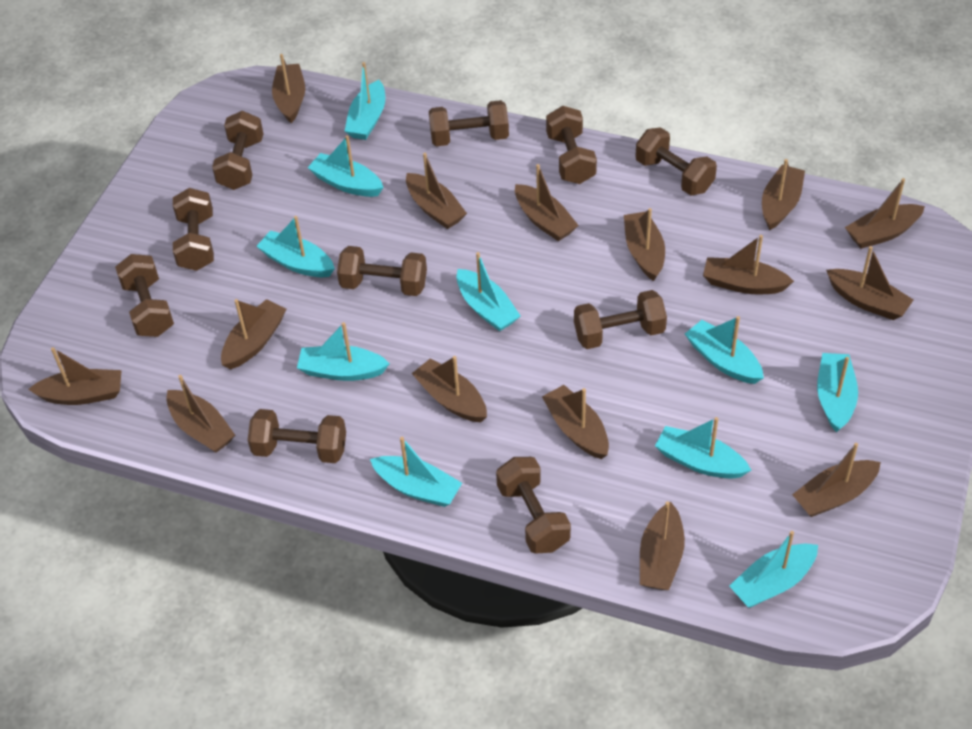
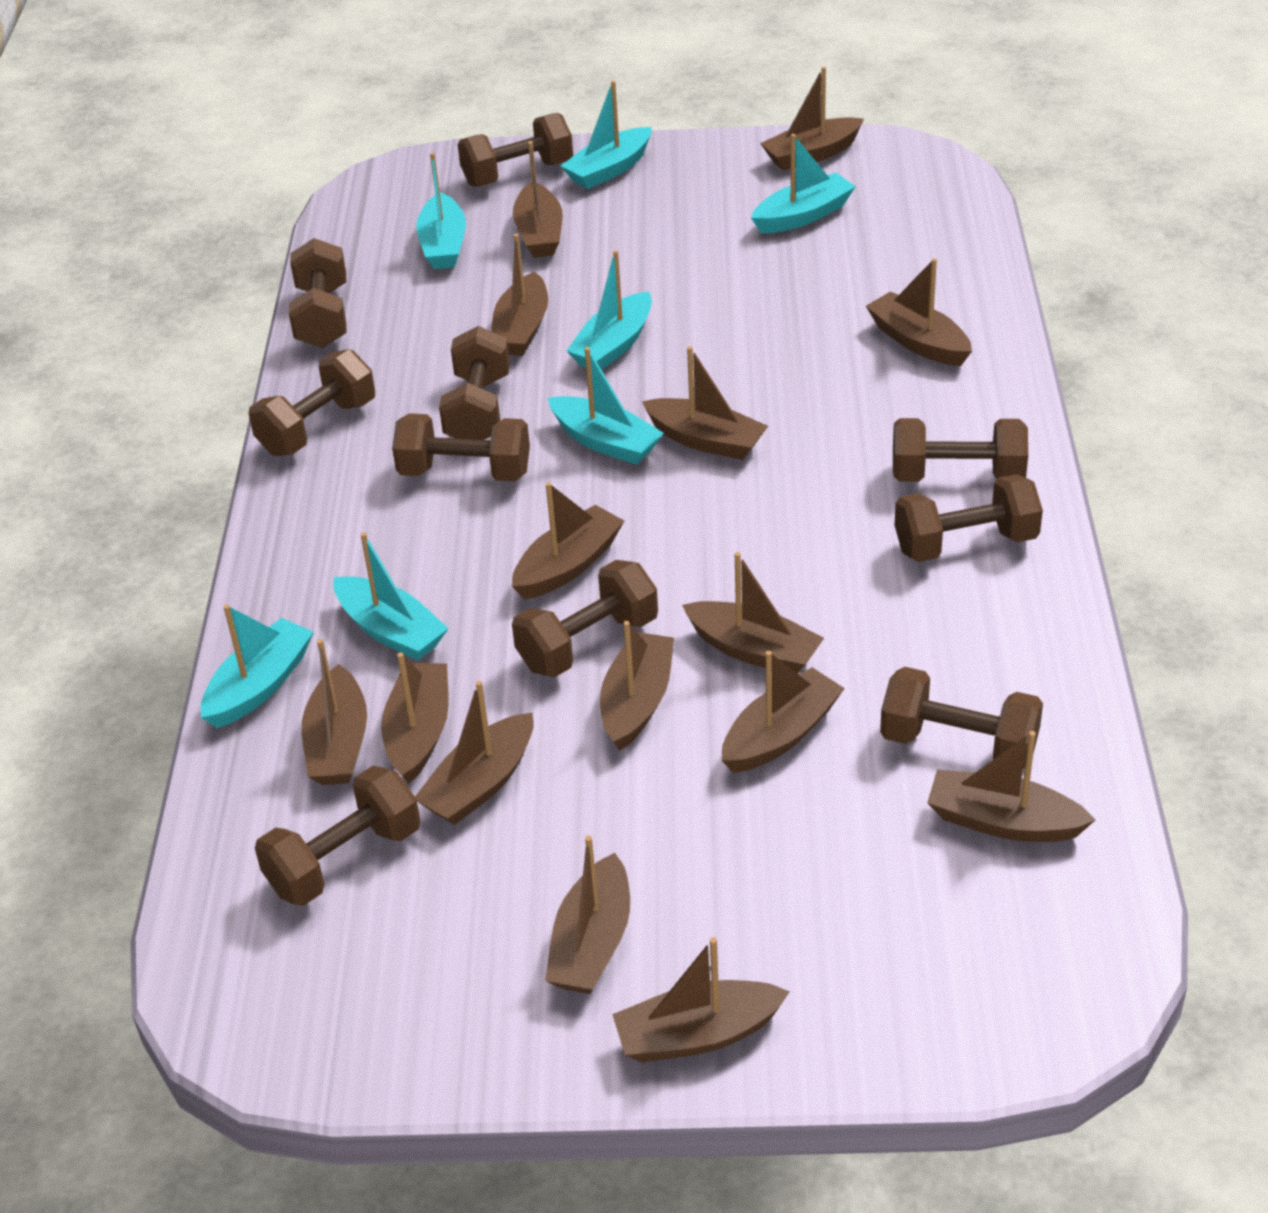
turquoise boat: [256,216,335,277] [297,322,390,381] [308,135,384,197] [345,62,385,140] [370,437,462,507] [456,252,520,331] [655,417,751,479] [685,316,764,384] [729,531,818,608] [817,353,858,432] = 10 -> [201,604,314,728] [333,532,449,660] [416,152,466,269] [548,347,664,465] [561,80,652,189] [567,250,652,370] [751,134,856,233] = 7

